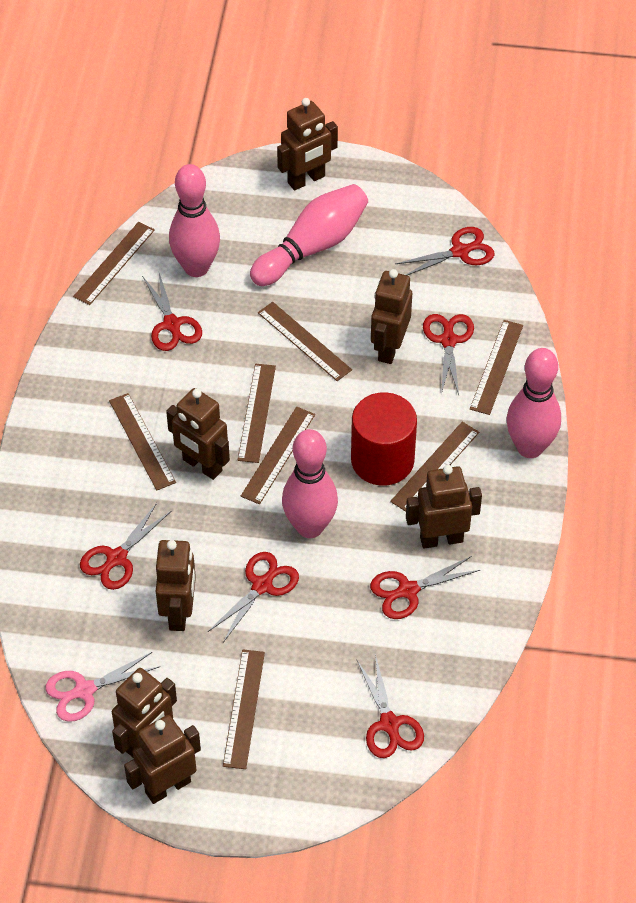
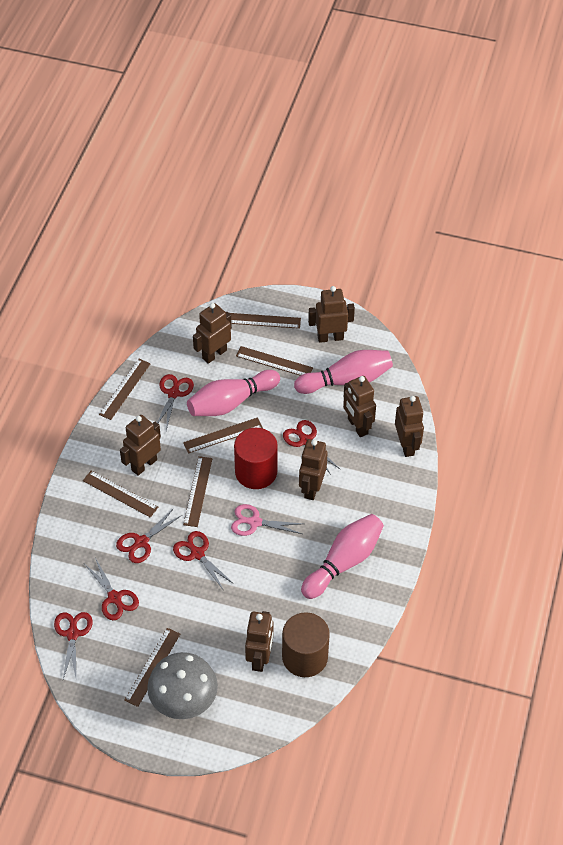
brown cylinder: none = 0 -> [282,612,330,677] = 1
brown ruler: [73,222,155,305] [109,393,176,490] [223,649,265,769] [238,364,276,463] [241,407,315,505] [258,302,352,381] [390,422,479,511] [470,320,523,415] = 8 -> [83,471,158,518] [99,359,151,420] [124,628,180,707] [183,417,263,454] [183,456,212,527] [230,313,301,329] [236,346,313,376] = 7
grey mushroom: none = 0 -> [147,652,218,719] = 1
pink bowling pin: [169,164,220,277] [250,184,368,286] [282,429,338,538] [506,348,561,458] = 4 -> [187,370,280,416] [294,350,393,394] [301,514,384,599] = 3
red scissors: [80,503,171,590] [142,273,202,351] [208,552,299,642] [357,654,424,758] [370,556,480,619] [396,227,494,275] [423,314,474,395] = 7 -> [54,612,93,679] [85,558,139,620] [116,508,182,563] [157,374,194,430] [173,531,234,591] [283,420,340,475] = 6

